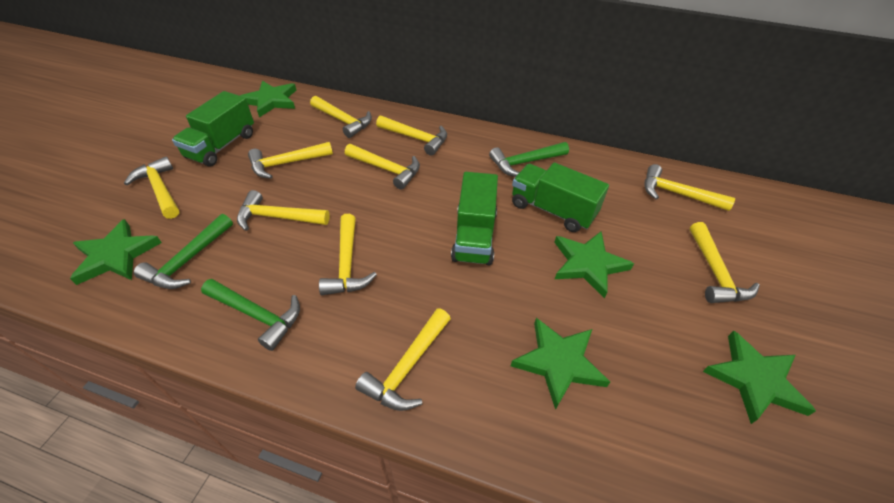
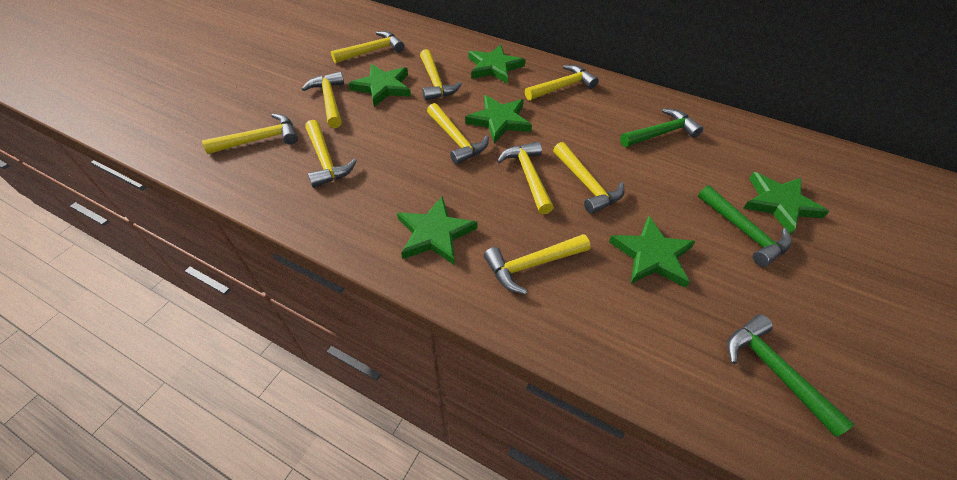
green star: [70,219,162,285] [240,81,296,117] [511,318,610,410] [554,231,634,298] [703,331,816,424] = 5 -> [349,64,411,107] [397,196,478,265] [465,95,532,143] [468,44,526,84] [609,216,696,288] [744,172,829,234] = 6
green truck: [172,91,254,167] [451,172,498,266] [512,163,609,232] = 3 -> none = 0

